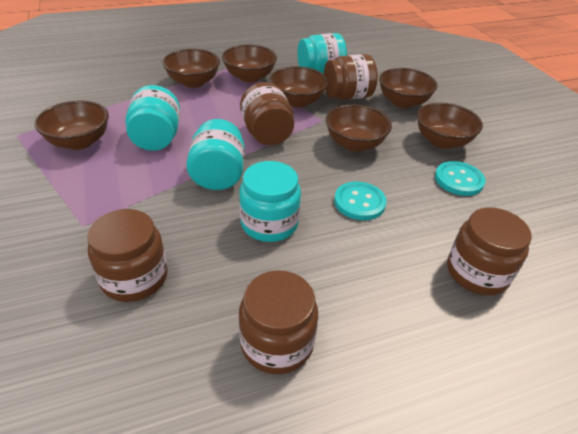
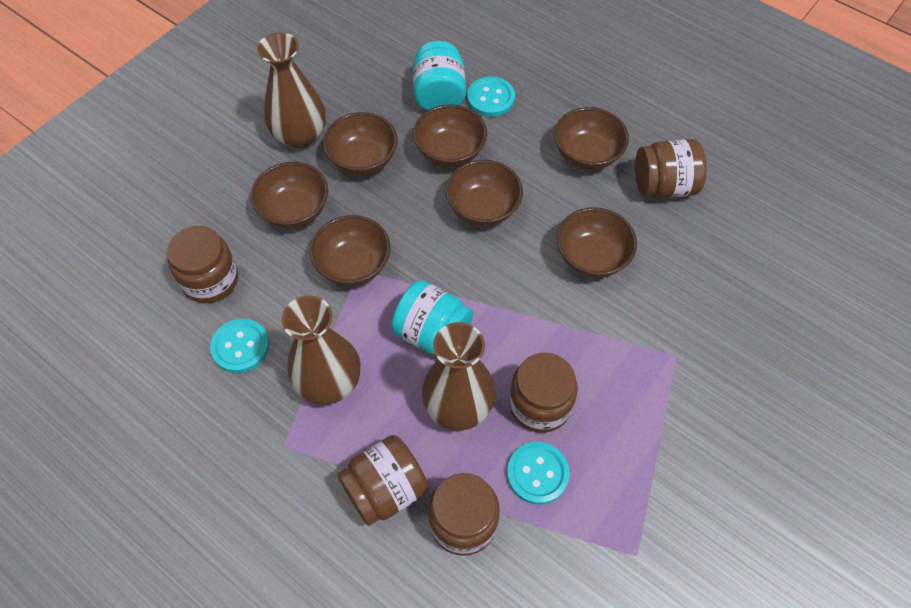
brown vase: none = 0 -> [257,32,326,148] [281,295,361,405] [422,322,495,431] = 3
turquoise button: [334,182,387,220] [435,161,485,196] = 2 -> [210,319,269,373] [467,77,515,117] [507,442,570,505] = 3
turquoise jar: [125,85,180,151] [186,119,245,190] [239,161,301,242] [297,33,347,74] = 4 -> [391,280,473,354] [413,41,466,111] = 2

